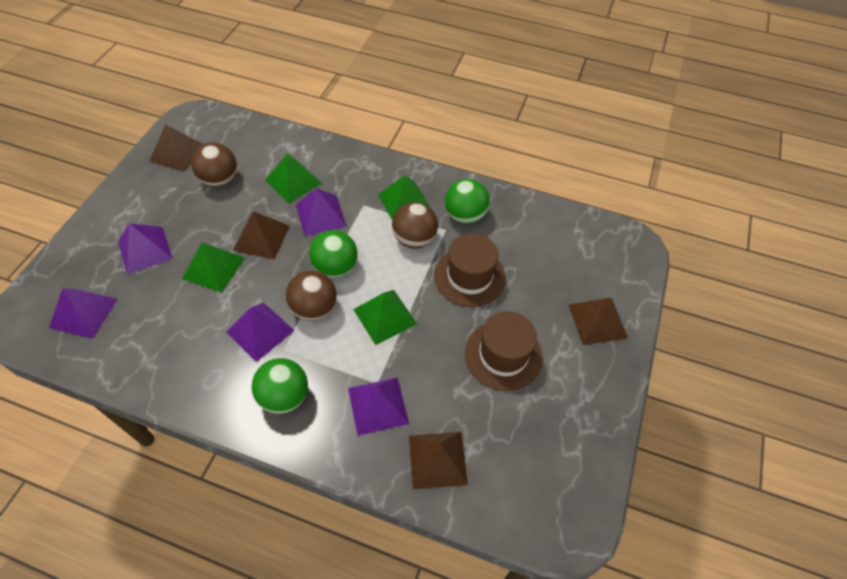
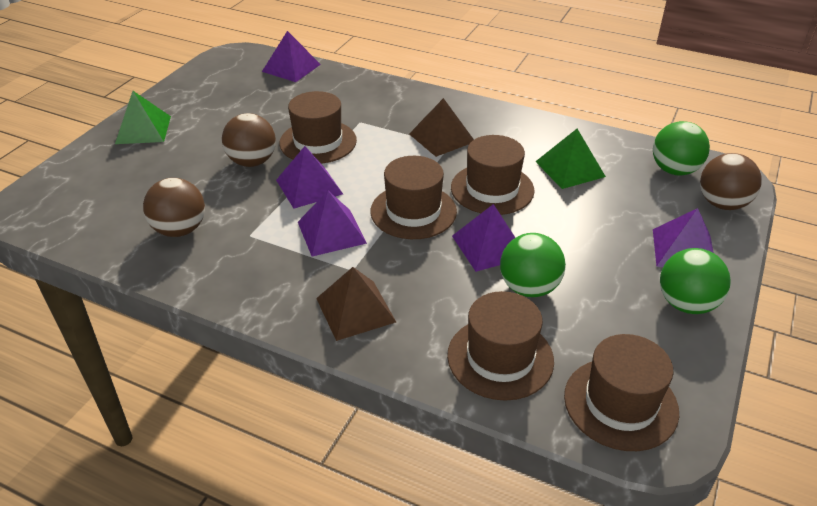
brown hat: [434,234,506,307] [465,311,543,391] = 2 -> [279,91,357,164] [371,156,457,239] [447,291,554,401] [451,135,535,215] [564,334,679,451] = 5
brown pyramid: [150,124,203,172] [233,211,290,259] [409,432,468,489] [569,298,628,345] = 4 -> [316,267,396,341] [409,98,474,157] = 2
green pyramid: [182,243,245,293] [265,154,321,203] [353,290,417,345] [378,175,430,220] = 4 -> [115,91,171,144] [535,129,606,189] = 2

